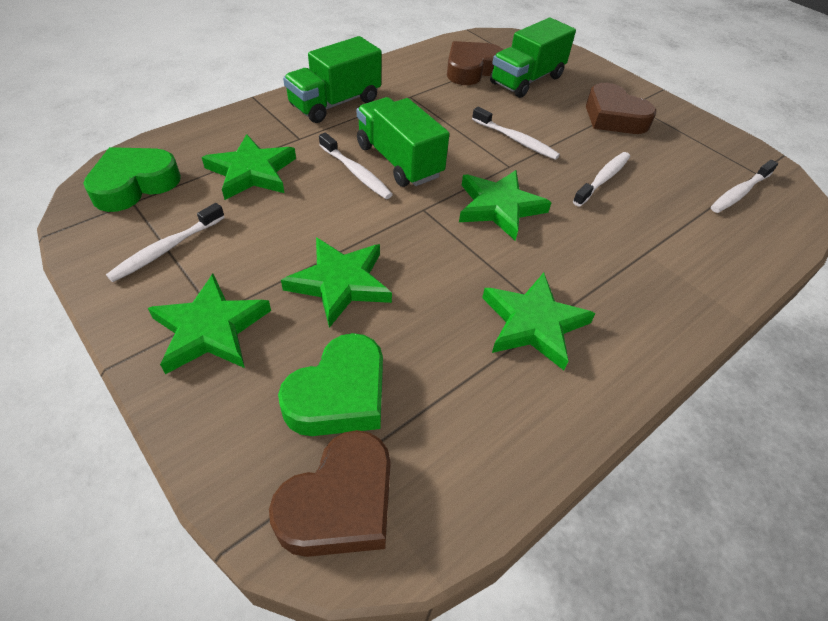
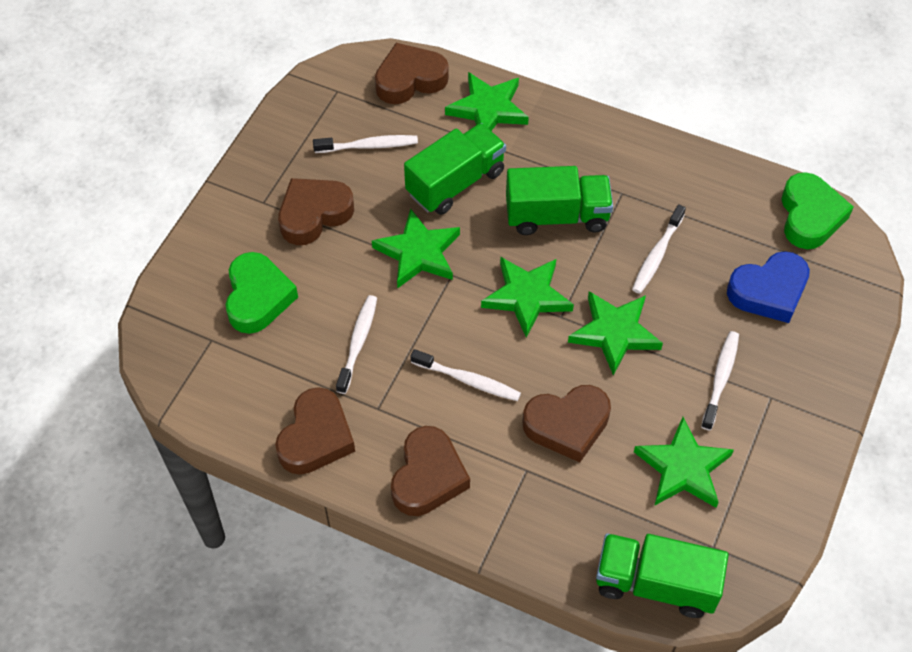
blue heart: none = 0 -> [727,251,810,323] = 1
brown heart: [269,430,391,557] [447,41,503,85] [586,83,656,134] = 3 -> [275,387,355,475] [278,178,354,245] [375,43,449,104] [391,426,470,516] [522,385,611,462] = 5

